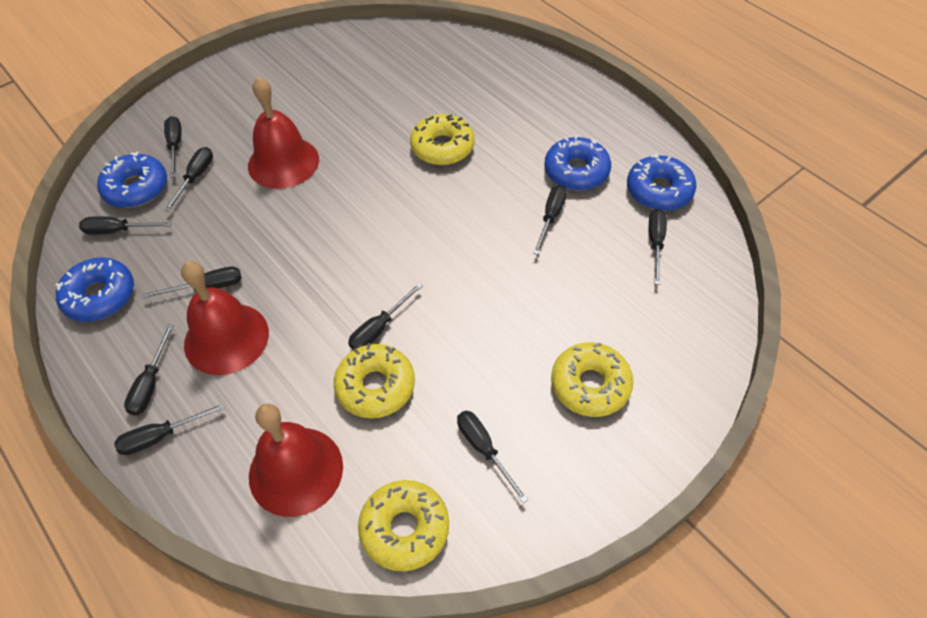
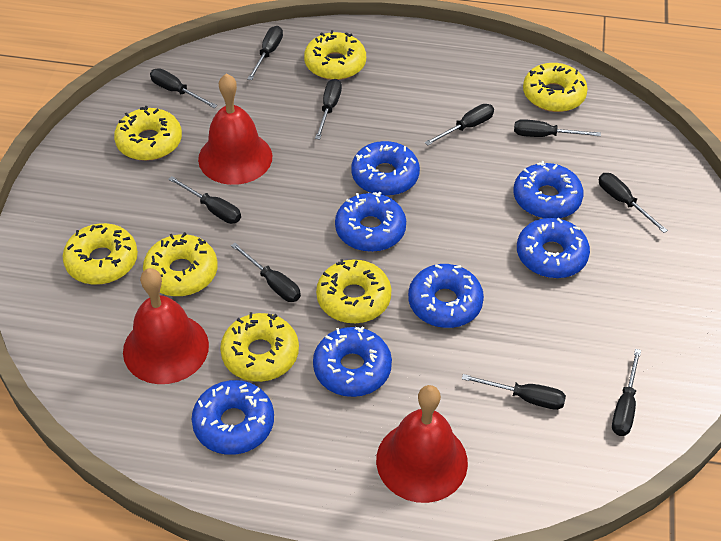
blue donut: [56,257,134,322] [97,151,167,208] [544,135,611,191] [627,153,696,211] = 4 -> [192,380,274,455] [313,326,392,397] [335,192,406,252] [351,141,420,196] [408,264,484,328] [514,161,584,218] [517,218,590,278] = 7
yellow donut: [334,343,415,419] [358,480,449,571] [410,114,475,165] [551,342,633,417] = 4 -> [63,223,138,285] [114,106,182,161] [143,232,218,296] [220,312,299,382] [304,30,366,80] [316,259,391,323] [523,63,588,112] = 7

